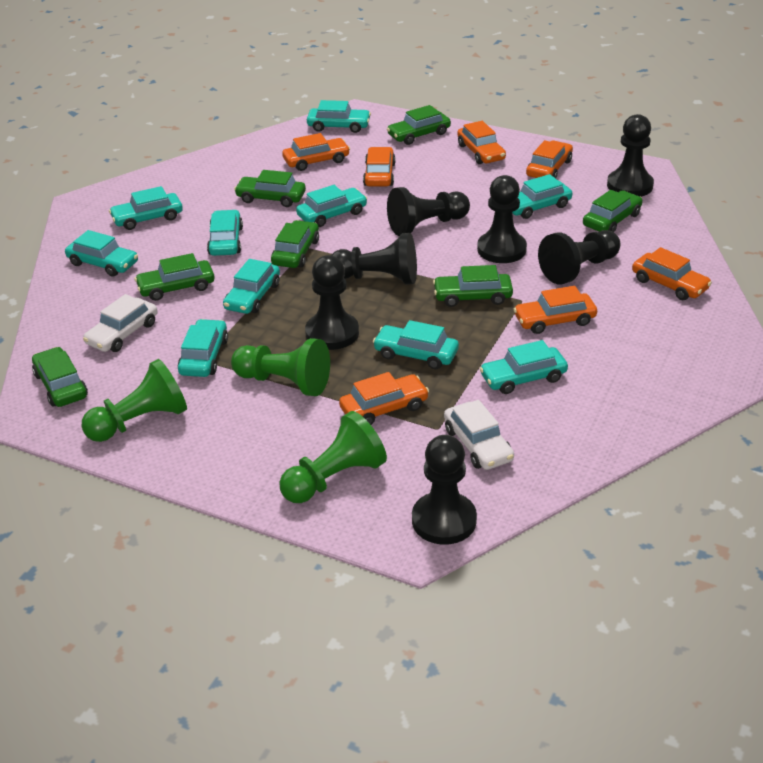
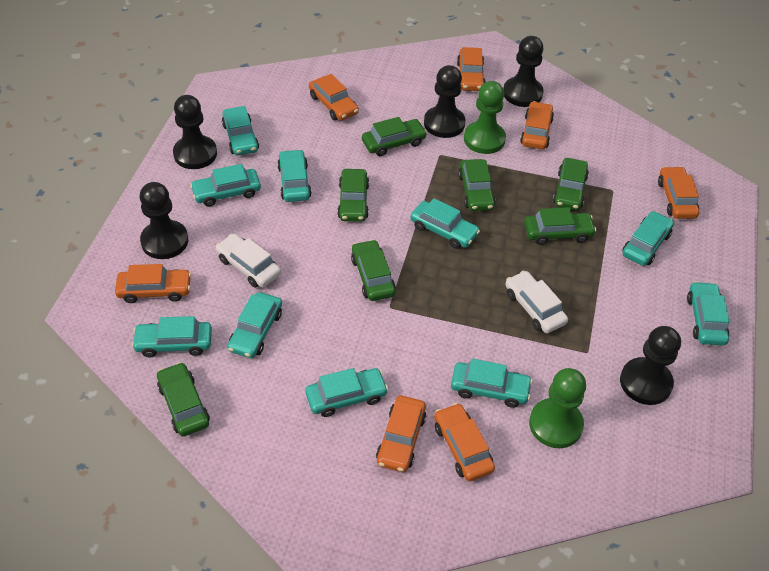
black pawn: [305,255,359,350] [332,233,417,285] [387,187,470,236] [412,435,477,545] [477,175,527,263] [538,230,620,285] [607,114,654,197] = 7 -> [140,182,188,259] [173,95,217,169] [424,65,466,138] [503,36,544,107] [620,326,681,405] = 5
green pawn: [82,359,187,442] [231,338,330,396] [279,411,387,503] = 3 -> [464,81,506,154] [529,368,586,448] = 2

